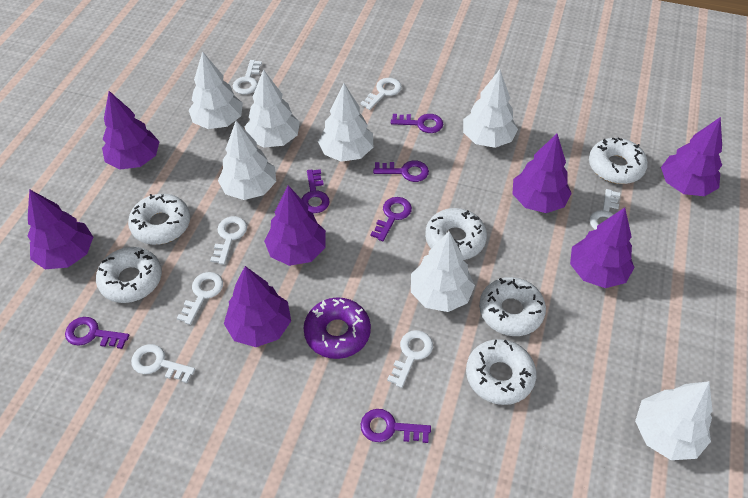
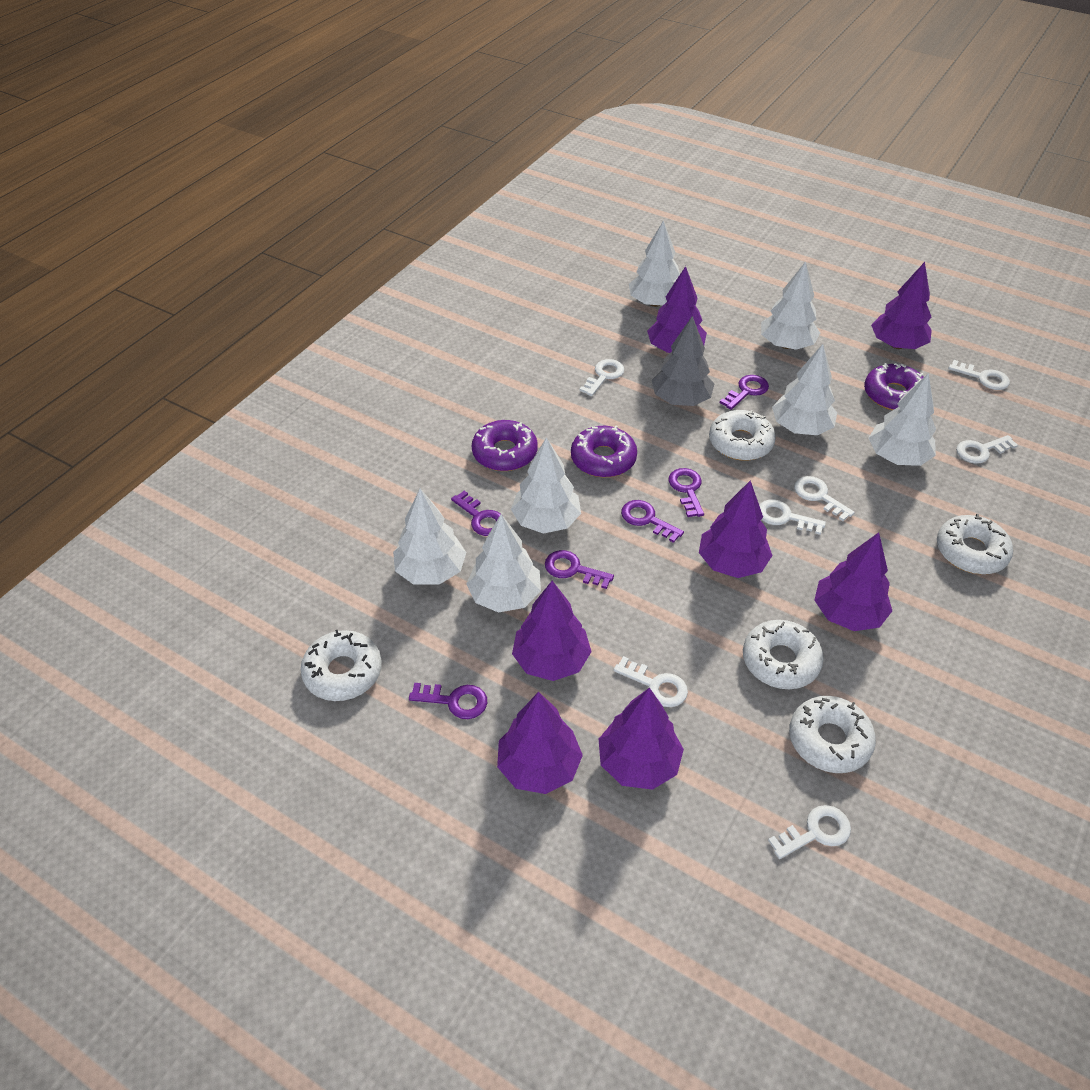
grey tree: none = 0 -> [652,316,714,406] = 1
purple donut: [304,297,371,359] = 1 -> [472,420,538,471] [571,426,637,477] [864,363,924,410] = 3
white donut: [96,247,162,303] [128,194,190,245] [425,208,487,260] [466,339,537,405] [479,277,546,336] [589,137,648,184] = 6 -> [301,629,382,701] [709,410,776,461] [743,620,824,689] [789,696,876,773] [937,514,1013,574] = 5

